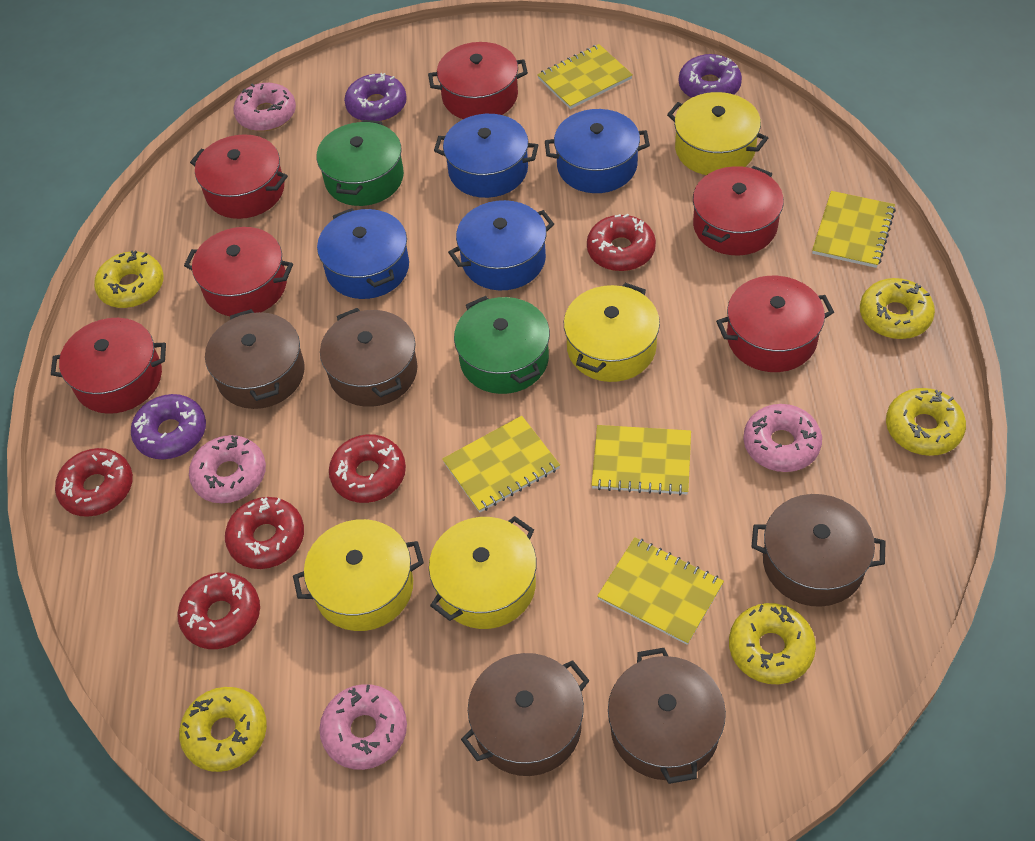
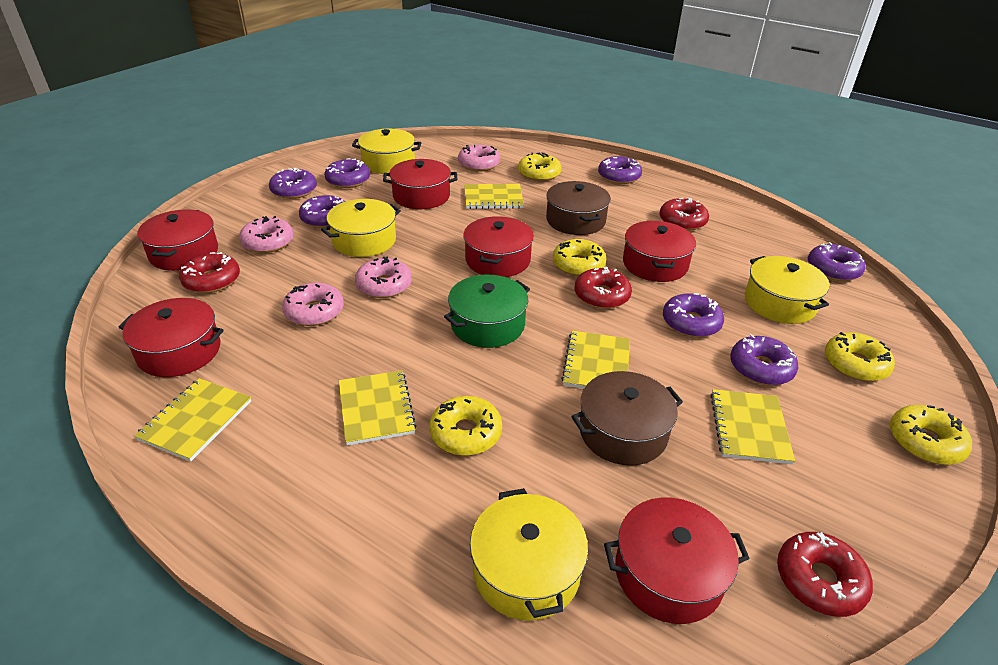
blue pot: [317,208,409,299] [434,114,538,198] [448,200,554,290] [545,109,650,193] = 4 -> none = 0
brown pot: [205,309,305,409] [320,308,418,407] [461,653,590,776] [608,648,726,784] [752,494,885,607] = 5 -> [546,181,611,235] [571,371,683,466] = 2
green pot: [317,120,404,206] [454,296,550,394] = 2 -> [444,275,530,348] = 1
purple donut: [131,394,206,459] [344,73,407,122] [679,54,742,98] = 3 -> [269,168,317,199] [299,195,345,228] [324,158,370,188] [598,156,642,184] [663,293,724,338] [730,334,798,385] [808,242,865,281] = 7
red donut: [55,448,133,517] [177,572,260,649] [225,497,304,569] [329,434,406,503] [587,214,656,271] = 5 -> [179,252,240,293] [575,267,632,309] [660,198,709,231] [777,532,873,617] = 4

